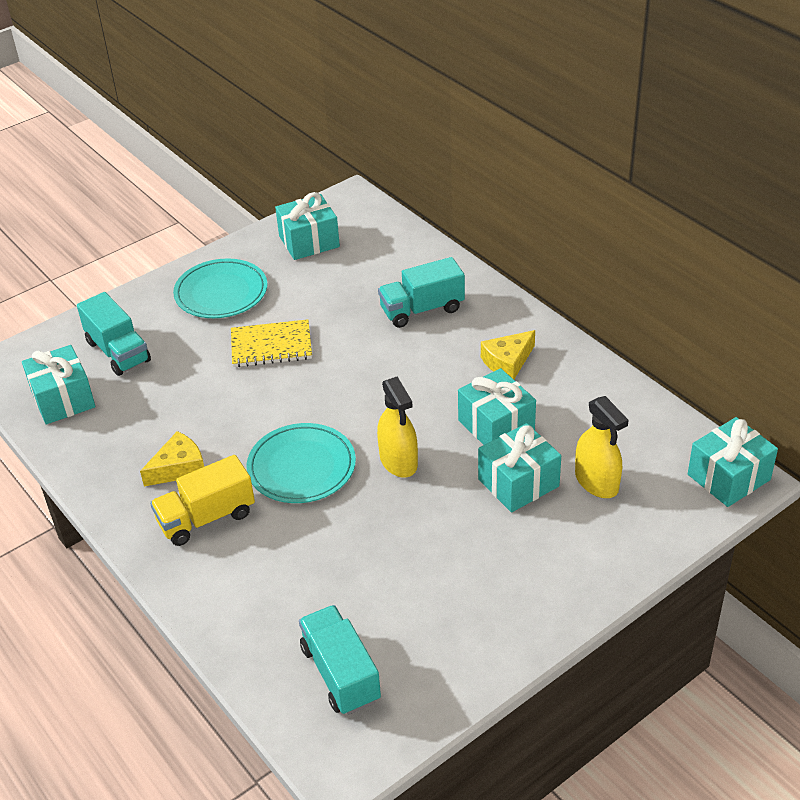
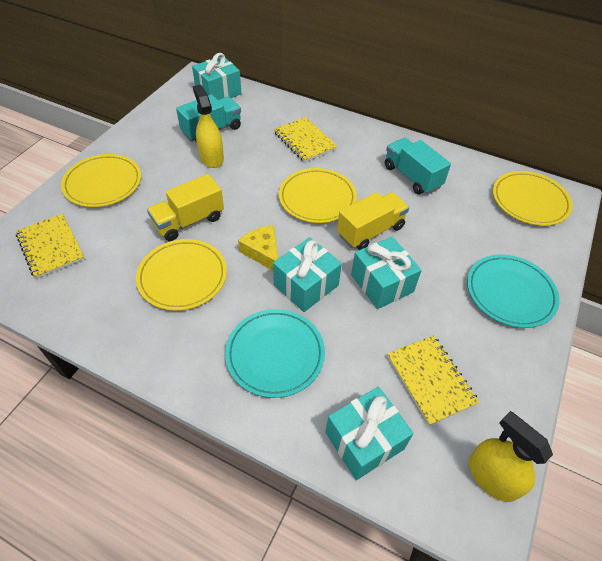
turquoise gift: [22,345,95,424] [275,192,340,260] [458,368,536,445] [478,423,561,512] [688,417,778,507] = 5 -> [192,53,242,100] [273,237,342,312] [325,387,414,480] [351,237,422,309] = 4
turquoise truck: [77,292,151,376] [299,605,381,715] [378,257,465,328] = 3 -> [176,94,241,143] [385,138,451,195] = 2
yellow cheese: [140,431,204,486] [481,330,535,379] = 2 -> [238,225,278,270] = 1
yellow notebook: [231,319,312,367] = 1 -> [16,213,85,279] [274,117,337,163] [387,335,479,426] = 3
yellow plate: none = 0 -> [61,154,141,207] [136,239,227,311] [279,168,357,223] [493,171,573,226] = 4
yellow truck: [150,455,255,546] = 1 -> [147,174,224,241] [337,192,409,250] = 2

